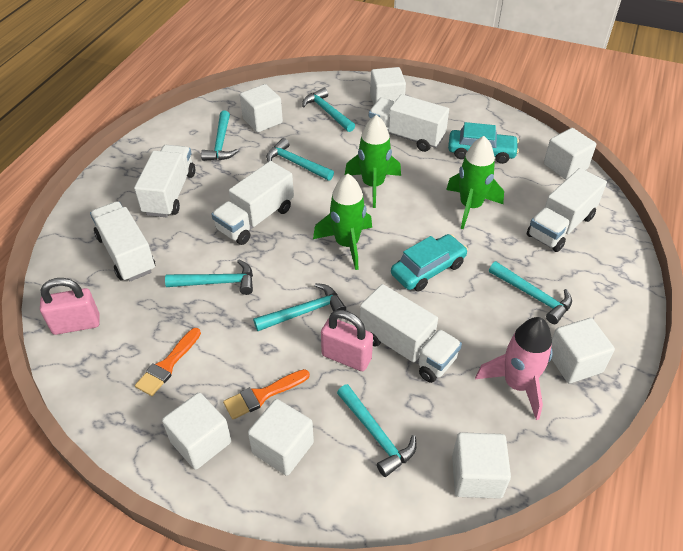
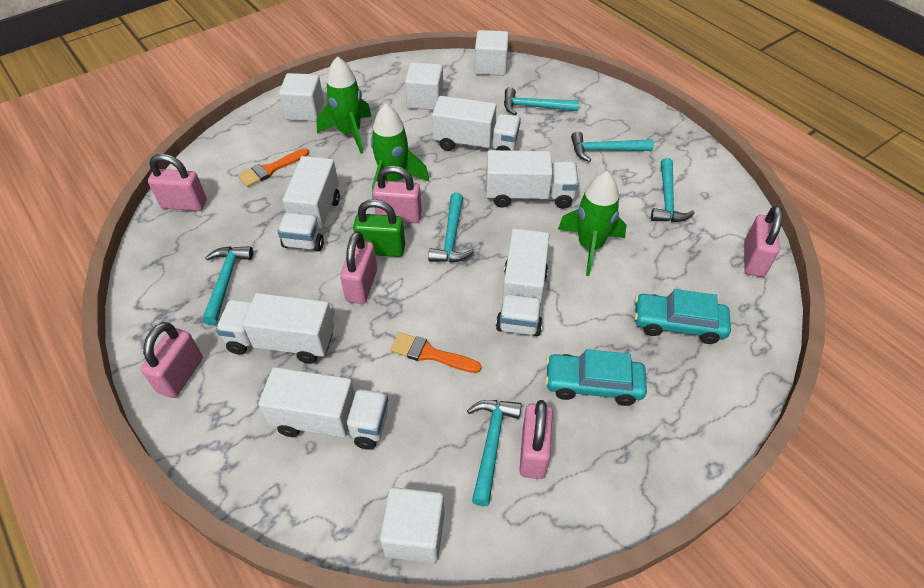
green padlock: none = 0 -> [353,199,405,257] = 1
pink padlock: [40,278,99,335] [321,310,373,371] = 2 -> [141,322,203,398] [148,154,207,211] [340,231,377,304] [372,166,422,223] [519,400,553,479] [744,205,783,277] = 6
pink rocket: [475,317,553,420] = 1 -> none = 0
turquoise hammer: [165,260,253,295] [201,111,238,161] [253,283,346,331] [266,138,334,181] [302,88,355,132] [337,384,416,477] [489,261,572,324] = 7 -> [202,246,253,325] [428,193,474,262] [467,400,522,506] [504,87,579,115] [571,131,654,162] [651,158,694,222] = 6
white cube: [162,393,231,470] [240,84,283,133] [248,399,314,476] [370,67,406,104] [452,432,511,499] [544,128,596,180] [551,318,615,383] = 7 -> [279,73,324,121] [380,487,445,563] [405,62,443,110] [475,30,509,76] = 4

